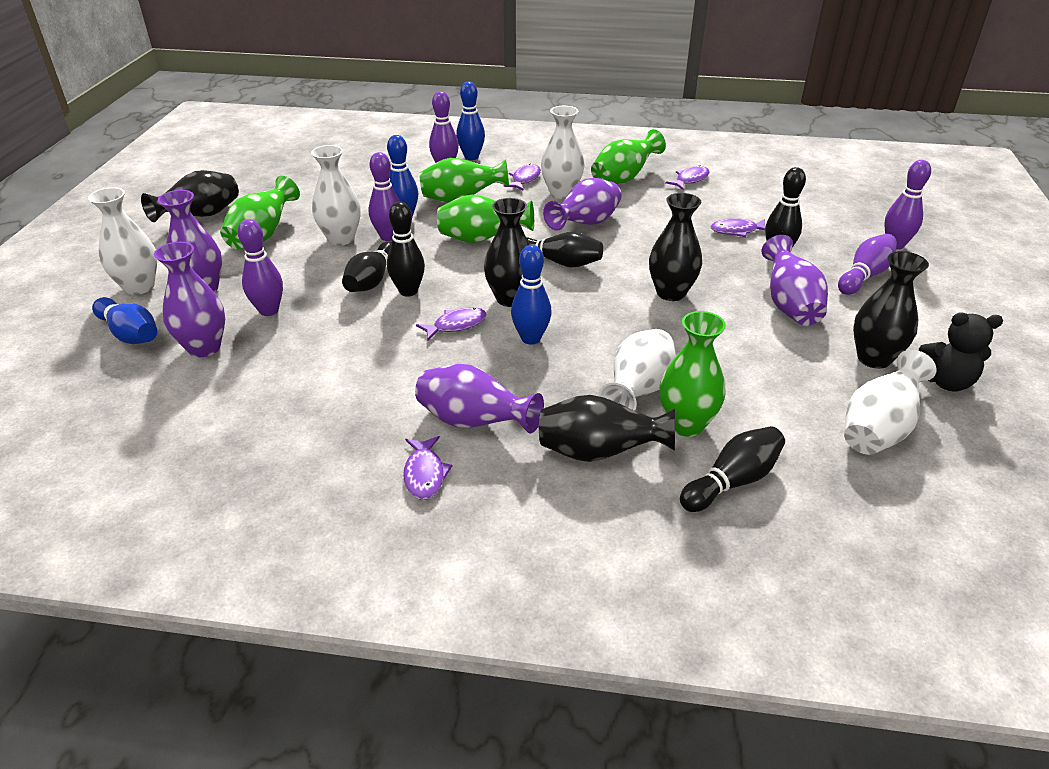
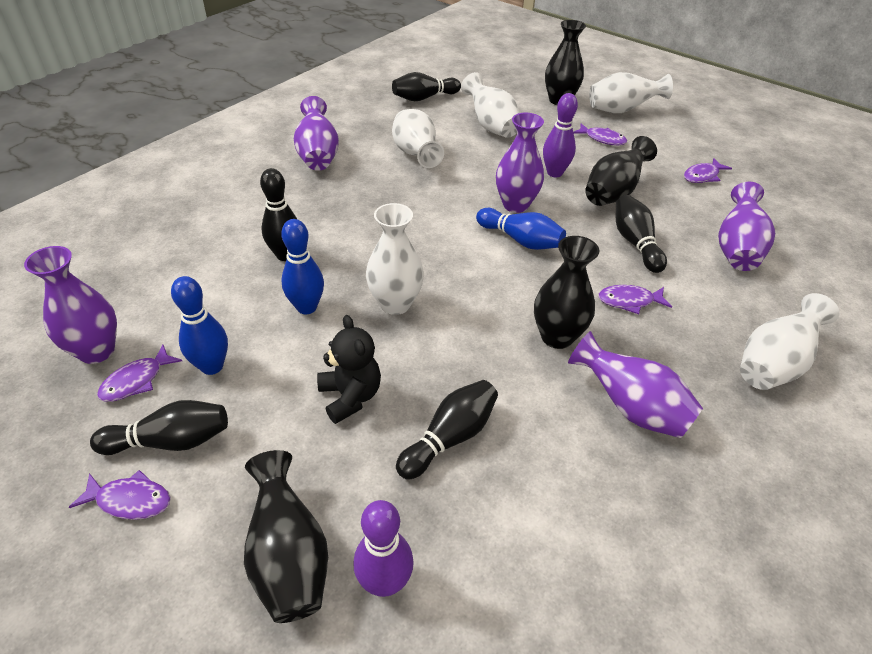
black vase: [141,170,239,222] [484,198,530,307] [539,395,675,462] [649,193,702,301] [853,251,929,369] = 5 -> [244,450,328,623] [534,236,599,349] [545,20,586,105] [585,136,657,206] = 4
blue bowling pin: [92,297,157,344] [387,135,418,217] [456,82,485,160] [511,245,552,345] = 4 -> [171,276,228,375] [281,219,324,315] [476,208,566,250] = 3
green vase: [220,176,300,249] [419,158,509,203] [437,195,534,243] [591,129,666,184] [659,311,726,437] = 5 -> none = 0
purple bowling pin: [238,219,283,316] [369,152,400,241] [429,91,459,163] [838,234,897,295] [884,160,931,249] = 5 -> [353,500,414,597] [543,93,578,177] = 2

